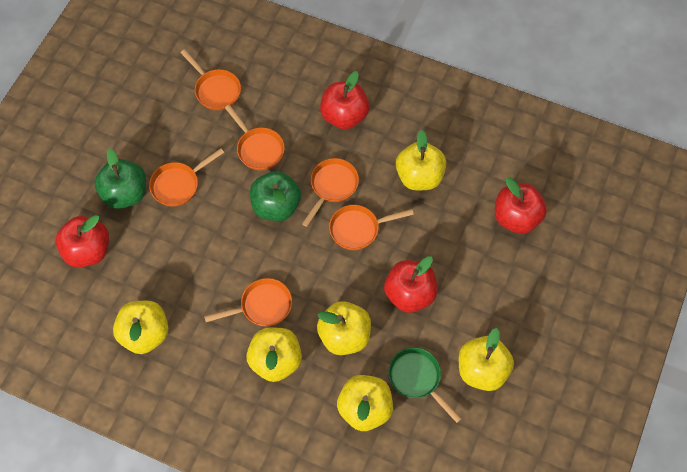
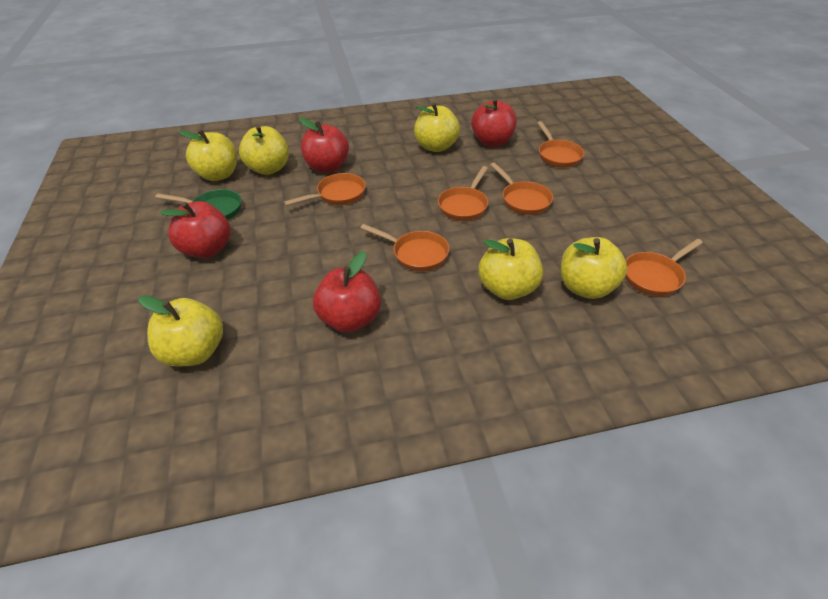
green apple: [94,148,146,209] [250,171,301,221] = 2 -> none = 0

